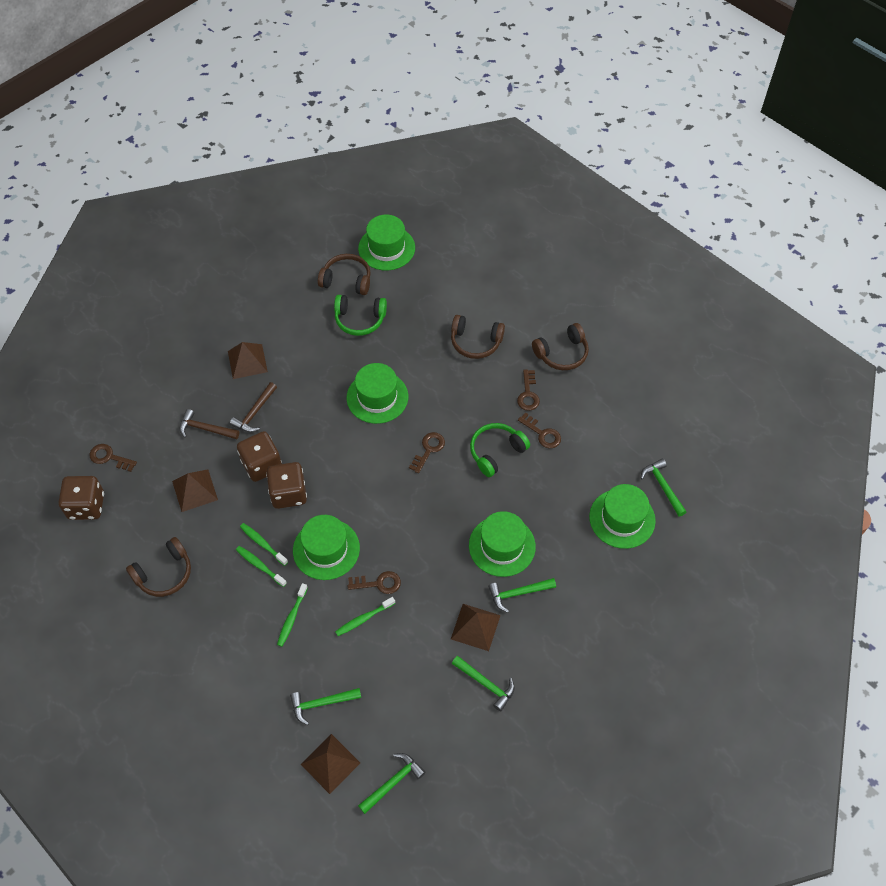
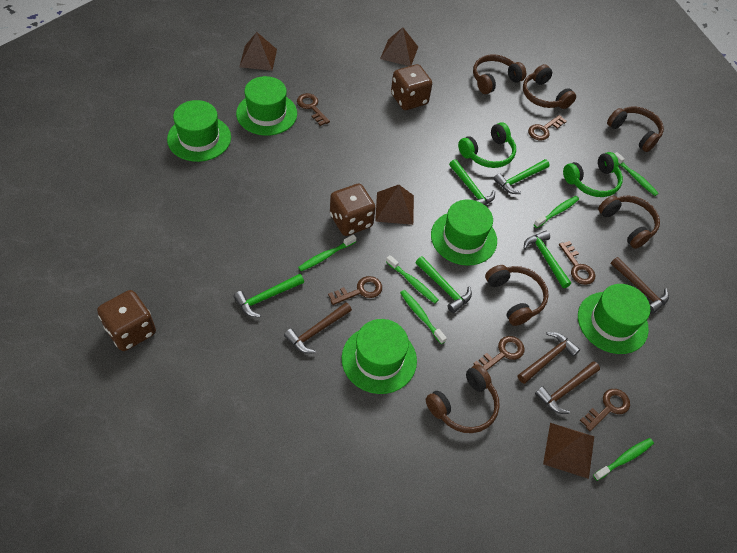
brown hammer: [180,409,240,439] [230,382,277,432] = 2 -> [284,302,352,354] [518,332,580,384] [535,361,600,414] [611,257,669,314] = 4
brown headphones: [126,537,191,597] [318,254,371,295] [451,315,505,359] [532,323,589,370] = 4 -> [426,364,500,433] [473,54,526,94] [485,265,549,326] [523,64,576,109] [598,196,660,249] [607,107,664,152] = 6
brown key: [89,444,137,472] [347,571,401,594] [409,432,445,473] [517,370,540,411] [518,412,561,448] = 5 -> [297,93,330,126] [328,276,382,305] [473,336,525,371] [528,115,567,140] [559,241,595,285] [580,389,630,431] = 6
green toothbrush: [236,546,287,587] [240,523,288,566] [277,583,308,647] [335,597,395,636] = 4 -> [298,234,356,271] [386,255,438,303] [400,290,447,344] [534,196,579,228] [593,438,654,481] [614,152,659,196] = 6

